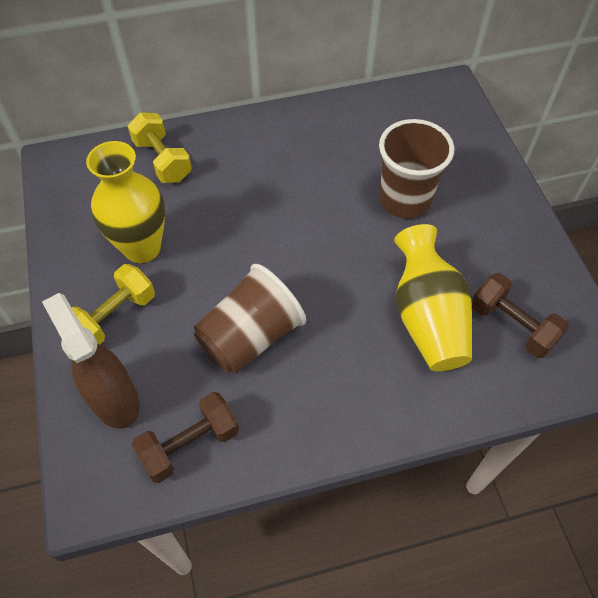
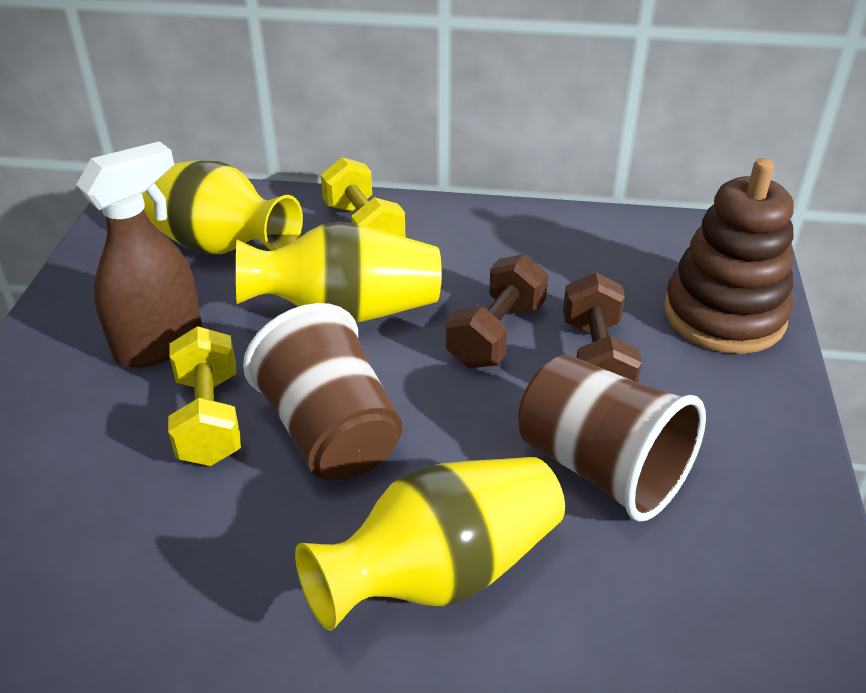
brown stacking toy: none = 0 -> [664,158,794,354] = 1
yellow vase: [86,141,165,263] [394,224,472,371] = 2 -> [142,160,303,255] [236,222,442,323] [295,457,565,631] = 3

